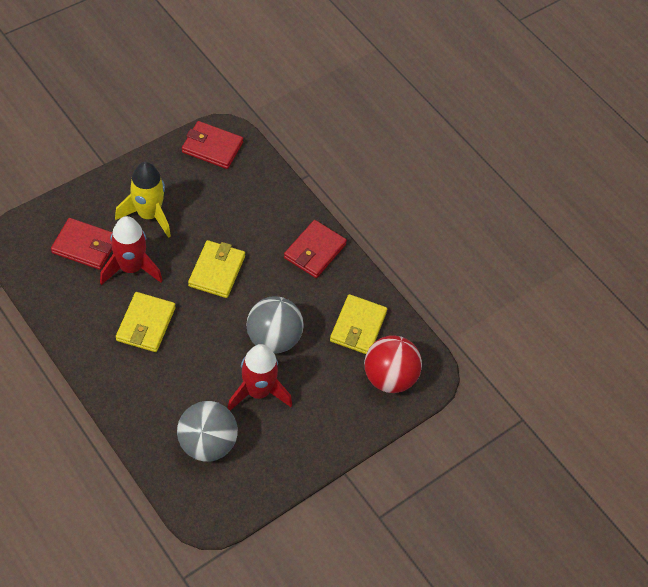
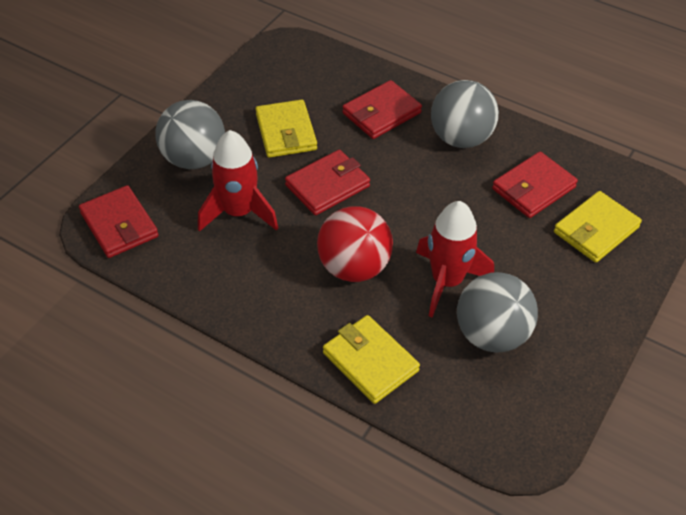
grey ball: [177,401,238,462] [247,296,304,353] = 2 -> [156,100,225,169] [431,80,499,148] [457,272,538,353] = 3
red wallet: [51,218,113,270] [182,121,243,169] [284,220,347,278] = 3 -> [79,185,159,258] [285,150,370,215] [342,80,422,139] [492,152,578,218] = 4
yellow rocket: [115,162,171,238] = 1 -> none = 0

